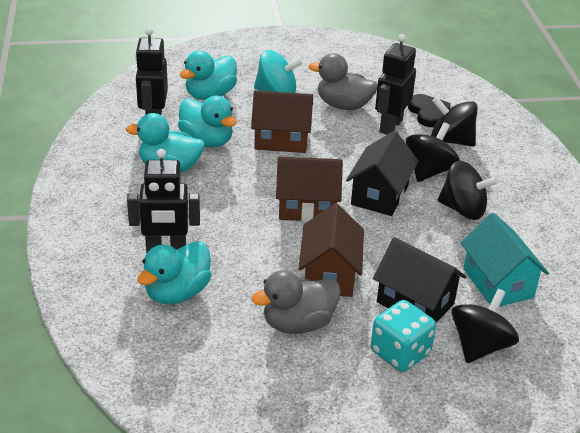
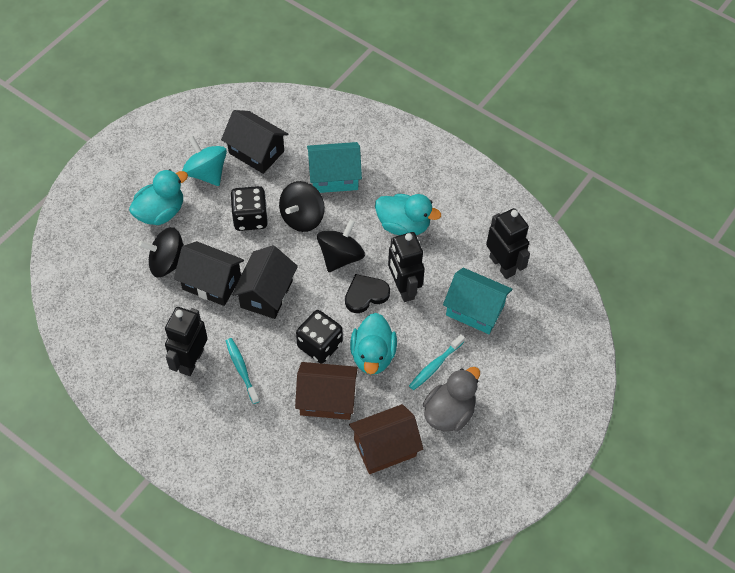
black dice: none = 0 -> [230,186,268,231] [296,310,343,363] = 2
black house: [346,131,419,216] [373,237,466,323] = 2 -> [174,241,244,306] [221,110,288,174] [232,245,298,319] = 3
black spinning top: [406,122,460,182] [431,97,478,147] [438,161,498,220] [452,289,519,363] = 4 -> [138,227,184,277] [279,181,325,232] [317,219,365,272] = 3
brown house: [251,90,313,153] [276,157,343,222] [299,203,364,297] = 3 -> [295,362,358,420] [349,404,423,474] = 2
grey duck: [251,270,341,334] [308,53,378,110] = 2 -> [423,367,480,432] = 1
turquoise dice: [371,300,436,372] = 1 -> none = 0
turquoise duck: [126,113,205,173] [137,241,212,304] [178,96,237,147] [180,51,237,100] = 4 -> [129,169,188,225] [350,313,397,375] [375,194,441,235] = 3
turquoise house: [461,213,549,307] = 1 -> [307,142,362,193] [443,268,513,334] = 2
turquoise toothbrush: none = 0 -> [226,338,260,404] [409,334,465,390] = 2

